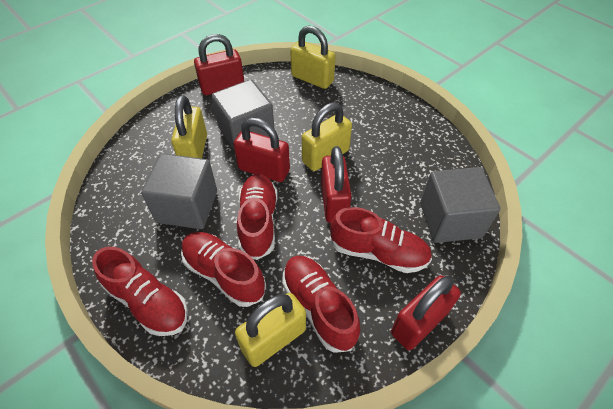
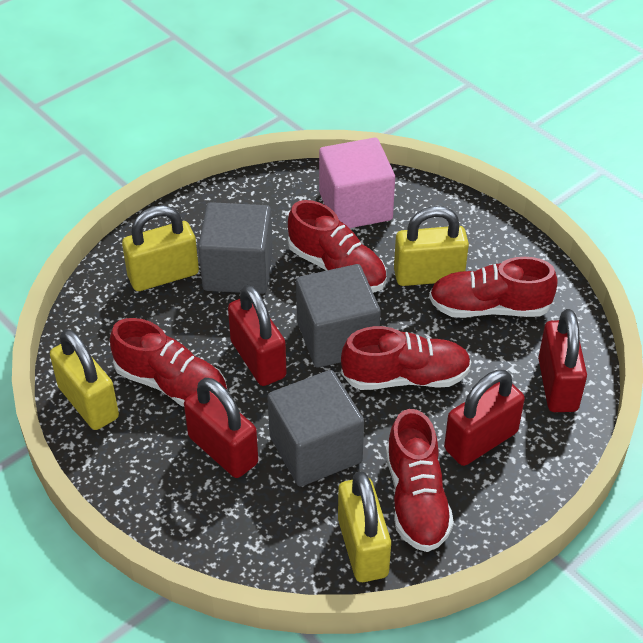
pink cube: none = 0 -> [319,138,395,228] = 1

